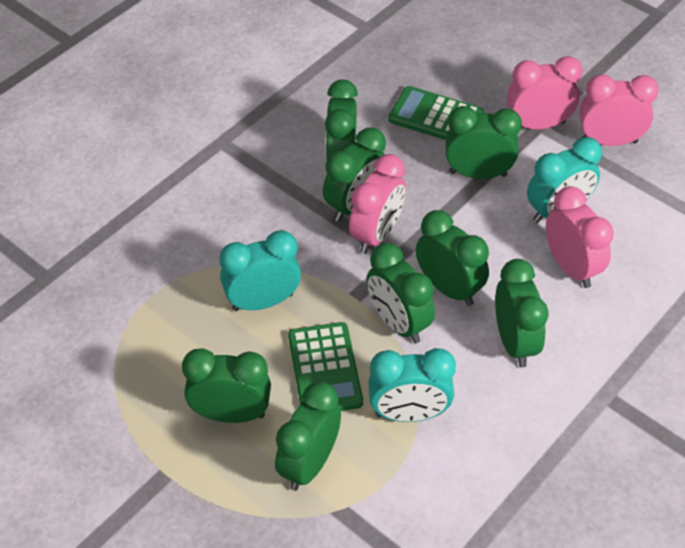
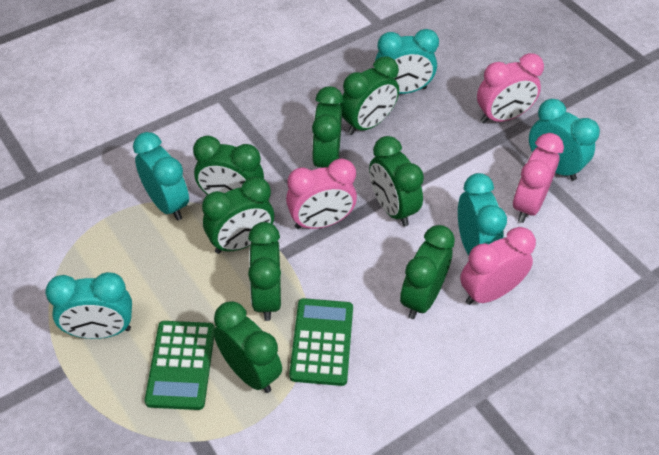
turquoise clock: [219,230,301,311] [368,348,456,422] [527,137,602,223] = 3 -> [45,272,132,339] [133,132,189,221] [375,29,439,94] [458,173,507,255] [529,99,600,181] = 5

